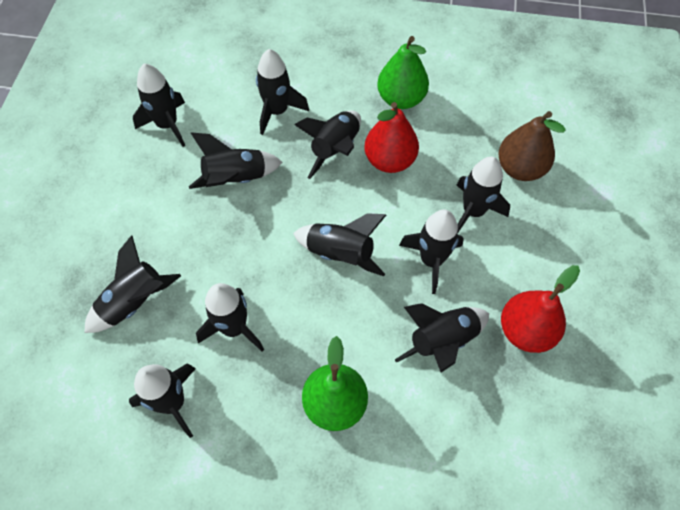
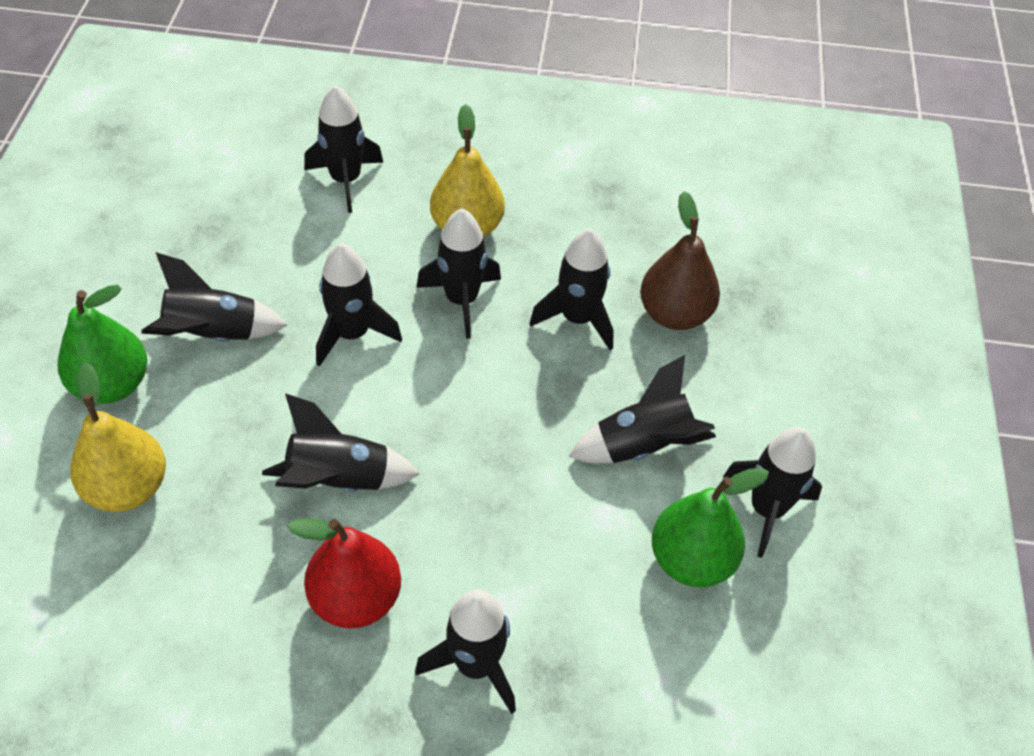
black rocket: [85,236,181,333] [129,364,196,438] [133,63,185,147] [189,132,282,189] [196,283,264,352] [256,49,309,135] [293,213,386,276] [294,111,361,179] [395,303,489,373] [399,210,464,294] [457,157,510,234] = 11 -> [141,252,287,342] [262,394,419,492] [304,85,384,213] [316,243,402,367] [415,590,516,714] [416,209,501,339] [529,228,614,350] [569,355,716,463] [723,427,822,558] = 9
red pear: [365,102,419,173] [501,265,580,353] = 2 -> [287,518,401,628] = 1
yellow pear: none = 0 -> [70,362,166,512] [430,104,505,237] = 2

